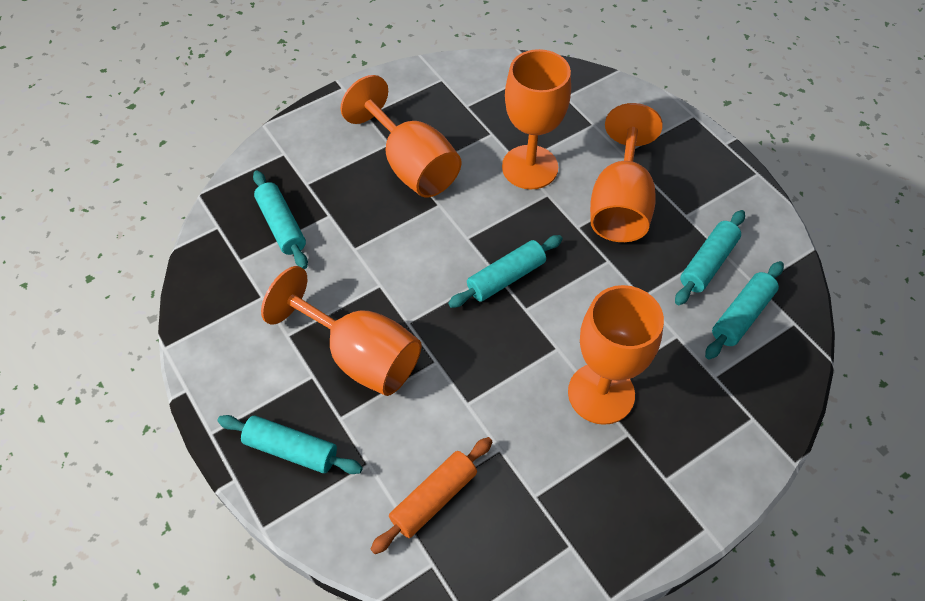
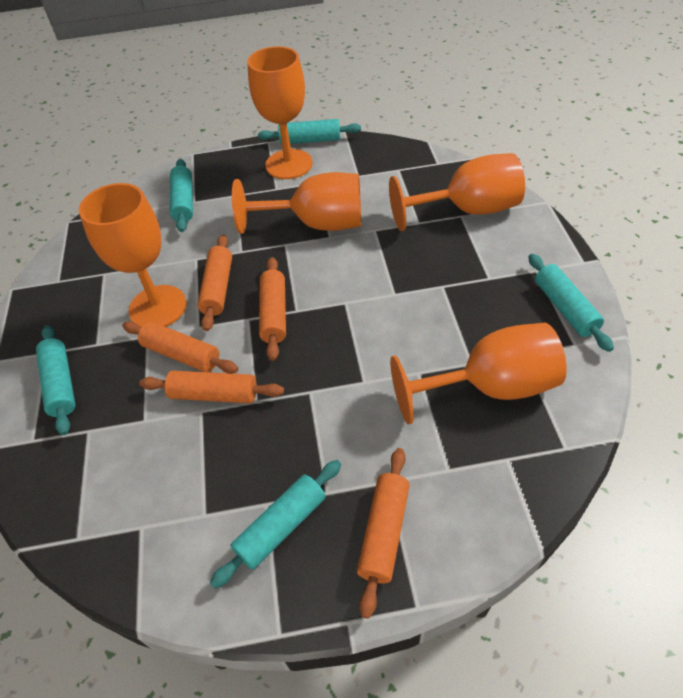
orange rolling pin: [371,437,492,554] = 1 -> [122,321,238,374] [139,370,284,403] [197,235,232,331] [259,257,286,361] [357,448,410,619] = 5

